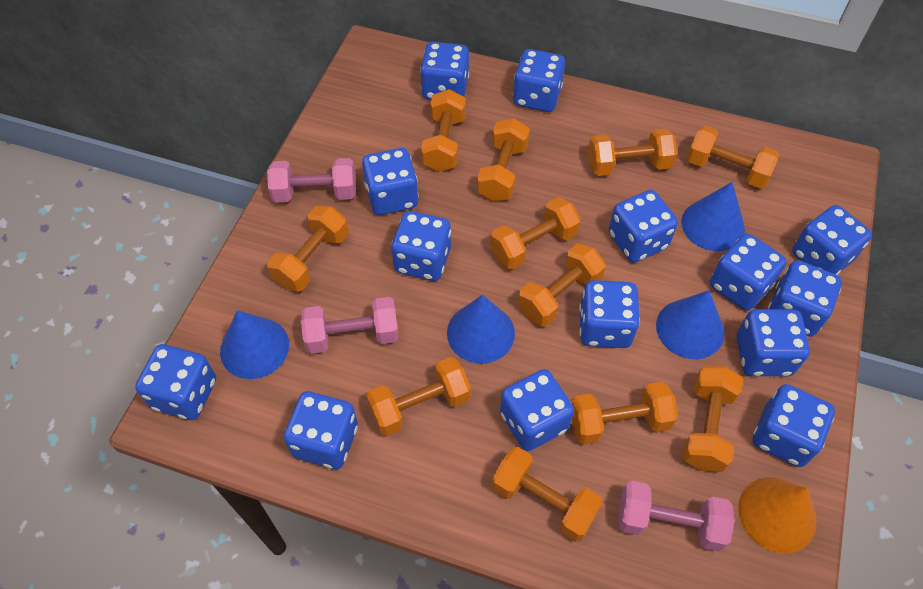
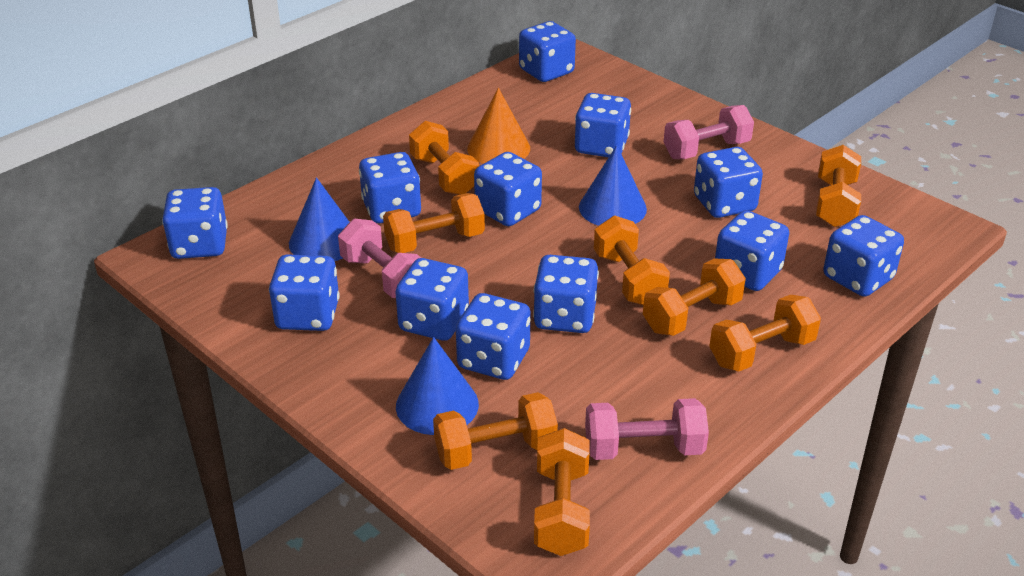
blue cone: [220,310,289,379] [447,295,515,364] [656,290,725,359] [681,182,745,251] = 4 -> [289,177,350,261] [396,337,479,435] [579,145,647,226] = 3
blue dice: [135,344,216,420] [284,391,358,469] [362,148,419,215] [391,211,451,281] [420,42,469,100] [500,369,574,451] [513,49,565,112] [579,280,640,348] [608,190,678,262] [710,234,786,311] [737,309,810,376] [753,384,835,467] [768,260,842,337] [792,205,872,275] = 14 -> [162,187,228,259] [269,254,340,331] [359,152,421,223] [395,258,469,341] [456,293,530,380] [474,152,542,226] [519,21,576,82] [533,255,599,333] [575,93,631,157] [694,147,763,218] [715,210,789,291] [823,215,904,297] = 12
orange dumbbell: [267,205,349,292] [366,357,471,436] [421,89,466,172] [477,118,530,201] [490,197,581,270] [492,447,603,542] [518,243,606,327] [571,382,678,445] [588,128,677,176] [682,366,743,472] [687,125,779,189] = 11 -> [383,193,485,253] [409,121,479,195] [433,392,558,470] [534,428,590,556] [594,216,670,305] [643,258,746,336] [709,295,821,372] [816,145,861,227] = 8

